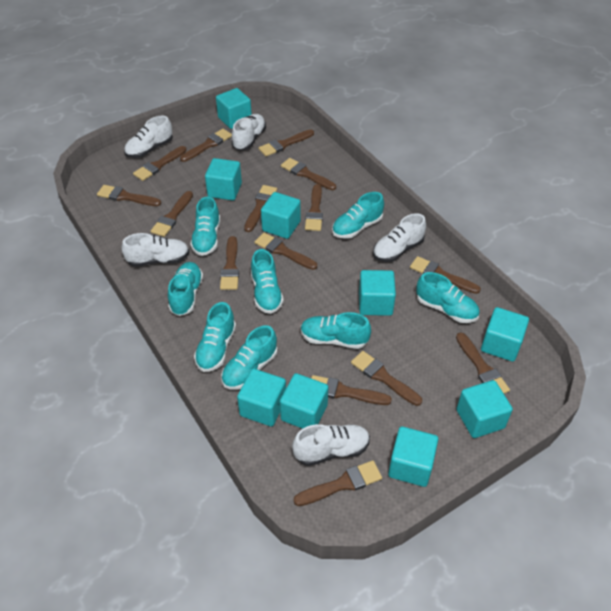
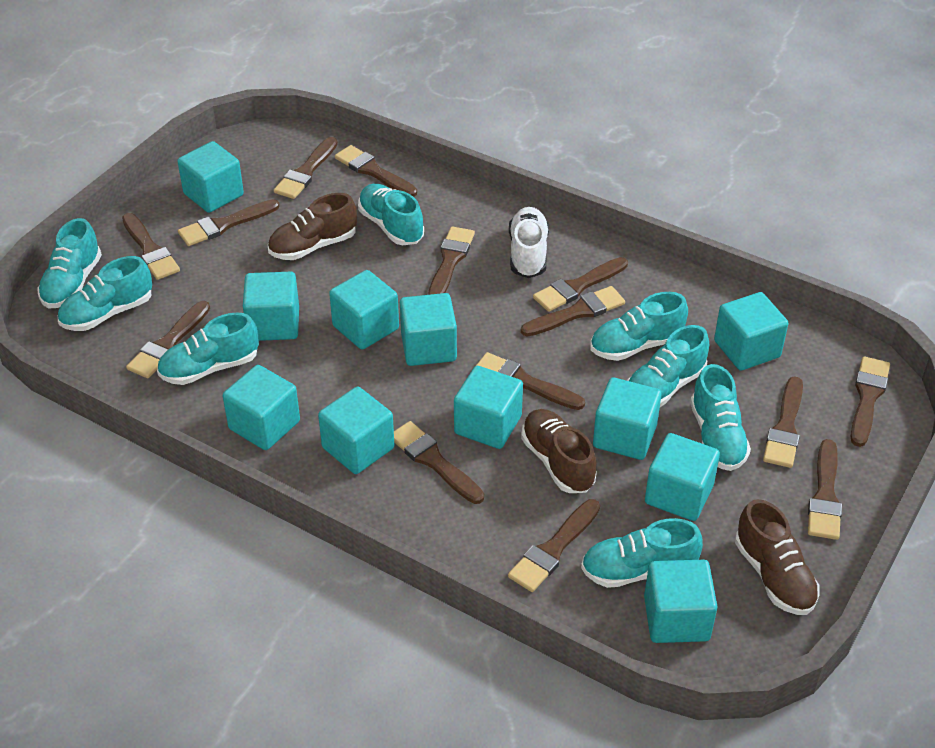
brown brush: [97,185,161,206] [133,146,187,181] [151,191,193,237] [180,129,232,162] [220,236,239,290] [244,185,277,232] [254,233,317,270] [259,129,314,156] [281,158,336,190] [293,460,382,506] [305,184,323,231] [311,375,392,405] [351,351,422,406] [410,256,481,294] [456,332,510,394] = 15 -> [122,213,180,280] [126,301,210,378] [178,199,280,246] [274,137,338,199] [335,145,417,197] [394,421,484,504] [428,226,475,295] [476,352,585,410] [508,499,600,592] [521,286,625,337] [533,257,628,312] [763,376,803,468] [808,439,842,540] [851,356,890,447] = 14
brown shoe: none = 0 -> [268,193,357,260] [521,409,597,493] [735,499,820,615] = 3
turquoise cube: [205,158,242,201] [216,88,252,129] [237,369,286,427] [261,192,301,239] [280,373,328,429] [359,270,396,316] [388,426,438,487] [456,380,513,438] [481,307,529,362] = 9 -> [177,141,244,213] [223,365,300,450] [243,272,299,341] [318,387,395,474] [329,270,399,350] [400,293,457,366] [454,366,523,449] [593,377,662,460] [644,560,718,643] [645,433,720,521] [714,292,788,371] = 11
white shoe: [122,233,189,267] [124,115,173,158] [232,114,266,150] [292,424,370,466] [373,213,426,262] = 5 -> [509,207,549,278] = 1

